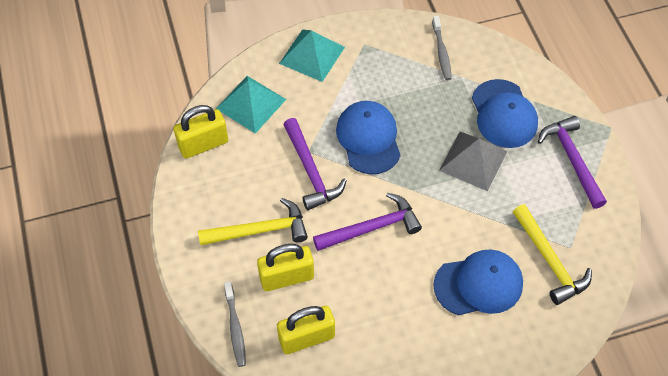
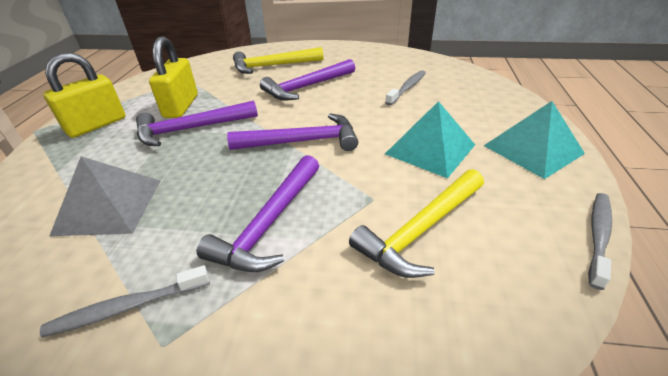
blue cap: [336,101,401,174] [433,249,523,315] [472,79,538,148] = 3 -> none = 0
grey toothbrush: [224,281,246,367] [432,16,452,80] = 2 -> [40,265,210,337] [385,70,426,106] [588,193,612,290] = 3
purple hammer: [283,118,347,210] [313,193,422,251] [538,116,607,209] = 3 -> [136,101,258,146] [197,155,319,272] [227,114,358,151] [260,59,355,101] = 4
yellow padlock: [173,105,228,158] [257,244,314,291] [277,306,335,354] = 3 -> [43,52,126,138] [149,36,198,118] = 2

